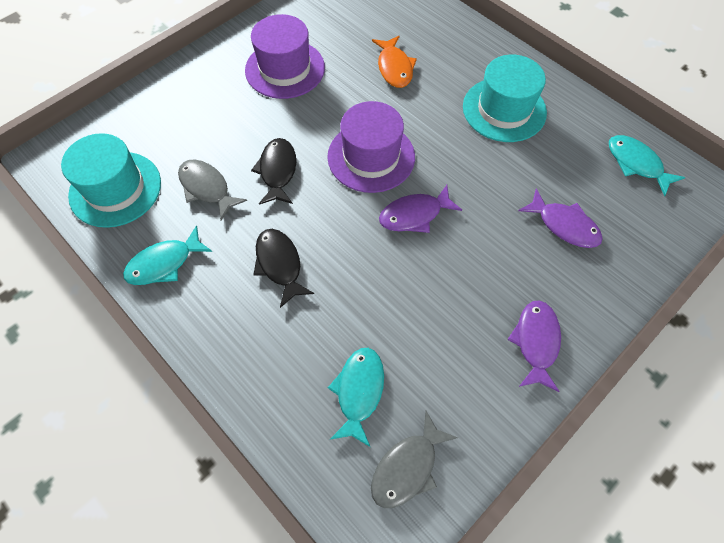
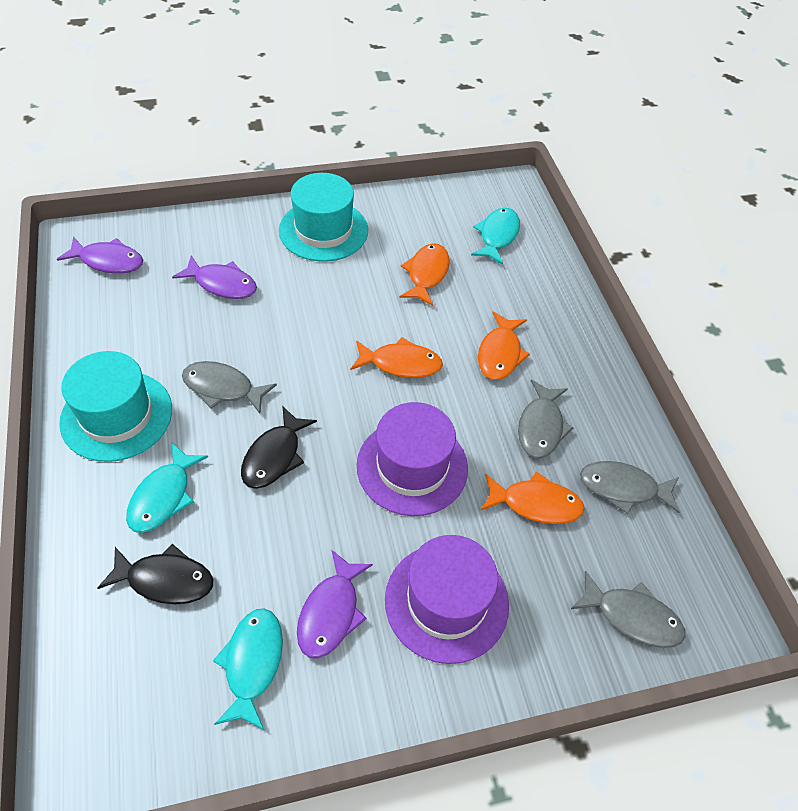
grey fish: [178,160,247,221] [371,411,458,508] = 2 -> [182,361,277,414] [518,380,573,458] [571,570,685,648] [580,461,680,514] = 4
orange fish: [372,36,417,88] = 1 -> [351,337,443,378] [399,243,450,306] [478,311,530,380] [481,472,584,524] = 4

